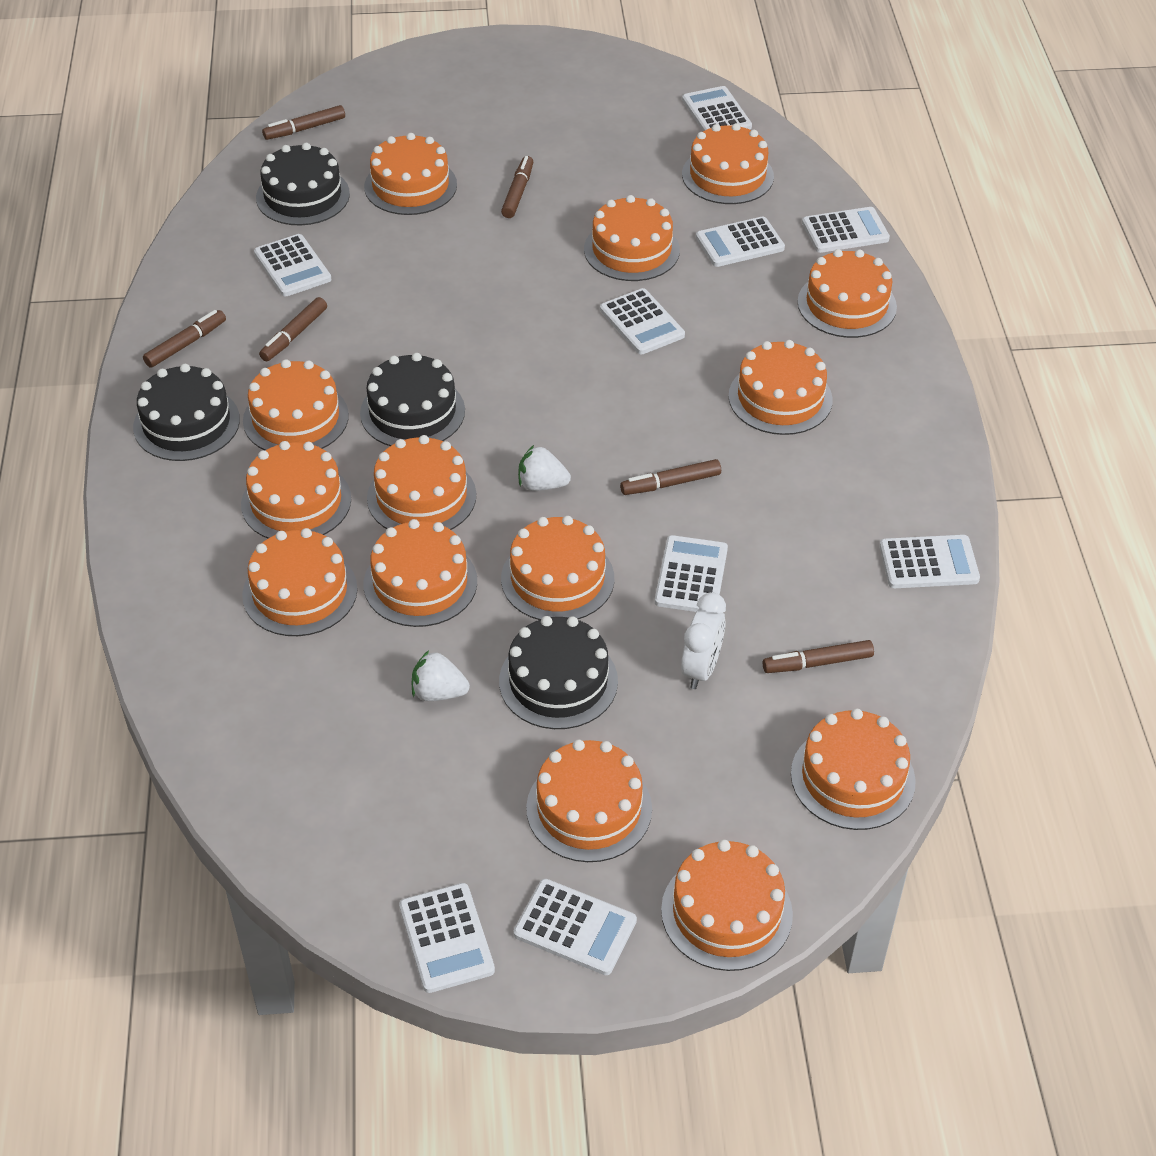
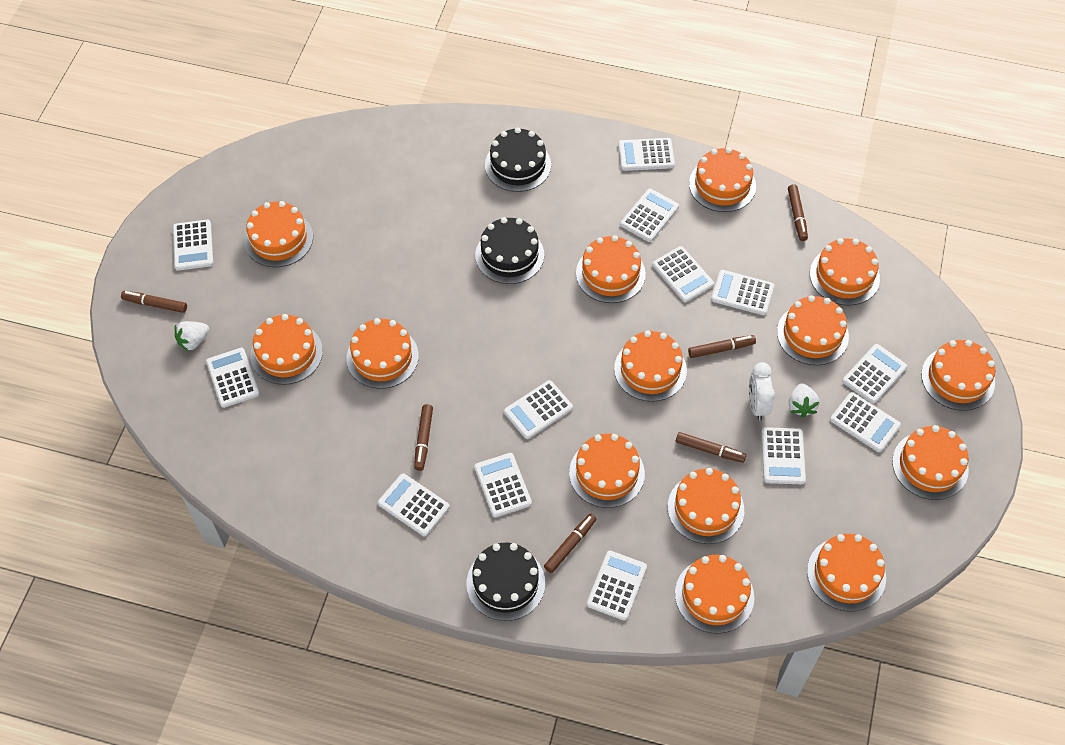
black cake: [133,364,240,461] [256,143,350,225] [360,353,465,446] [499,616,618,729] = 4 -> [467,543,545,621] [475,217,544,284] [485,127,551,192] = 3
white calculator: [254,234,332,296] [399,883,495,993] [514,879,637,975] [600,288,685,354] [655,535,728,612] [682,86,752,131] [696,216,785,267] [802,207,890,253] [879,535,980,588] = 9 -> [173,220,213,271] [206,348,260,408] [378,474,450,536] [474,453,532,518] [504,380,573,439] [587,551,647,621] [618,138,675,171] [620,189,679,242] [652,246,714,302] [711,270,774,315] [761,427,806,484] [830,392,901,452] [842,344,907,404] = 13

